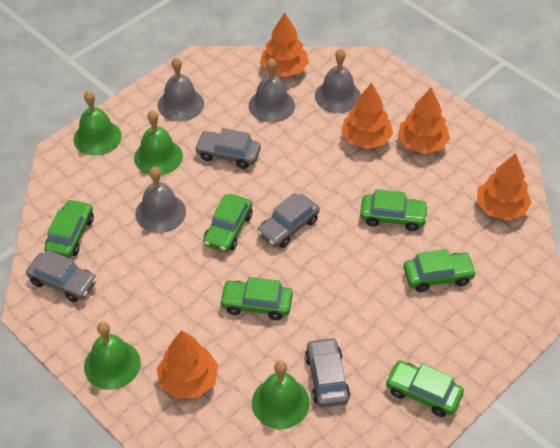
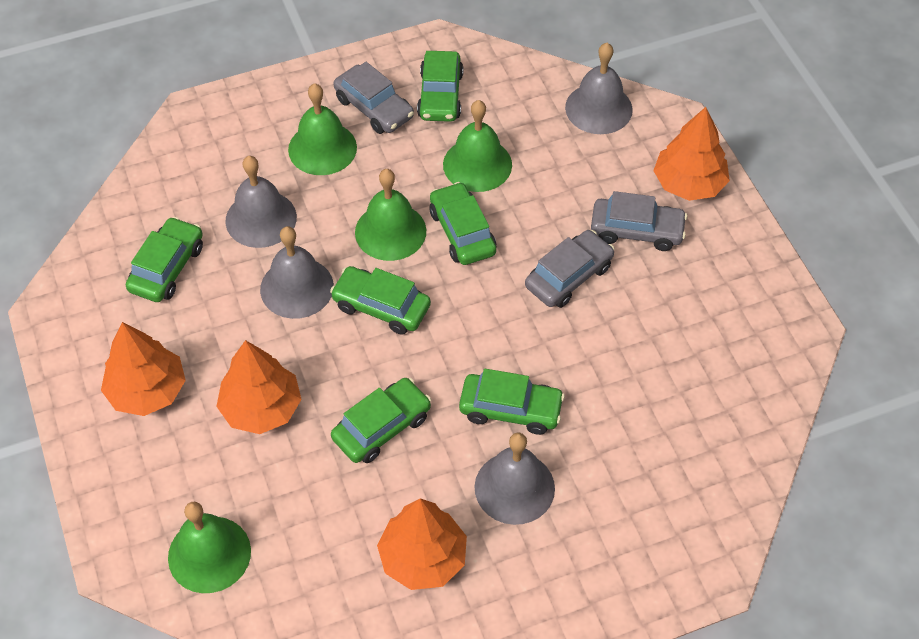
grey car: [26,250,97,302] [194,128,261,169] [257,193,320,248] [305,337,350,408] = 4 -> [333,62,414,134] [525,230,615,308] [591,191,687,251] = 3
orange tree: [156,331,218,399] [260,12,309,77] [341,83,393,149] [398,88,450,154] [477,153,532,220] = 5 -> [101,322,186,416] [216,340,302,434] [377,498,467,590] [653,107,730,201] = 4

